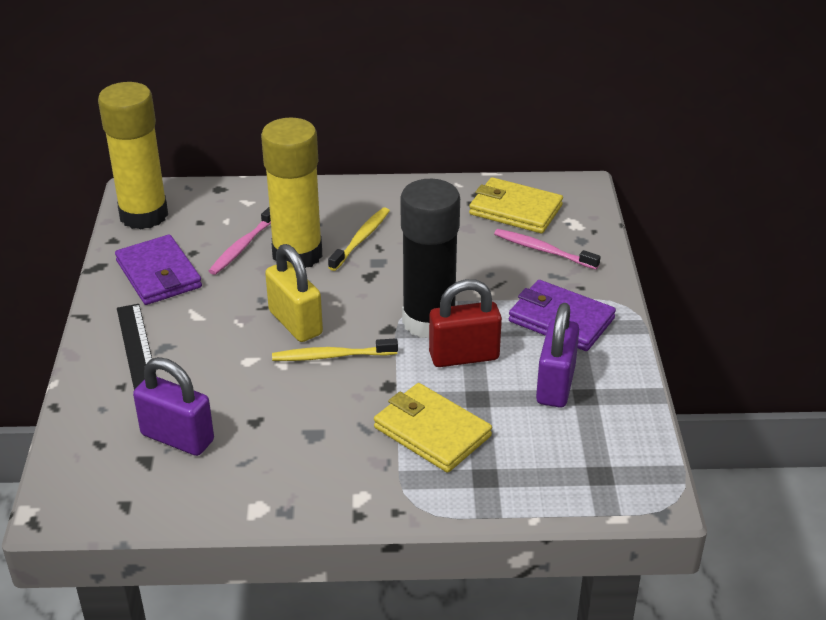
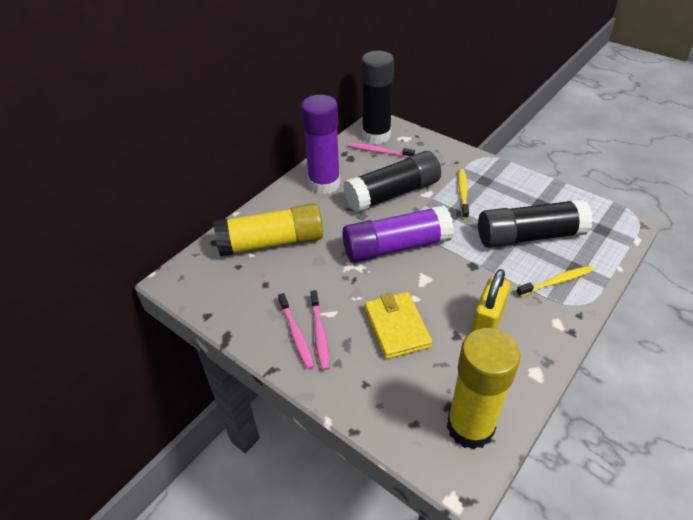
black glue stick: [400,179,460,338] = 1 -> [343,151,441,213] [361,51,394,144] [478,199,593,248] = 3
black ruler: [117,304,157,390] = 1 -> none = 0
pink toothbrush: [209,207,271,275] [494,229,601,270] = 2 -> [278,293,314,369] [310,290,329,370] [348,143,415,158] = 3
purple glue stick: none = 0 -> [301,95,340,194] [342,205,454,263] = 2
purple padlock: [133,357,214,456] [536,303,579,407] = 2 -> none = 0
purple wallet: [115,235,202,305] [509,280,616,351] = 2 -> none = 0
red padlock: [429,279,502,367] = 1 -> none = 0
yellow wallet: [374,383,492,473] [469,177,563,233] = 2 -> [365,292,432,359] = 1

